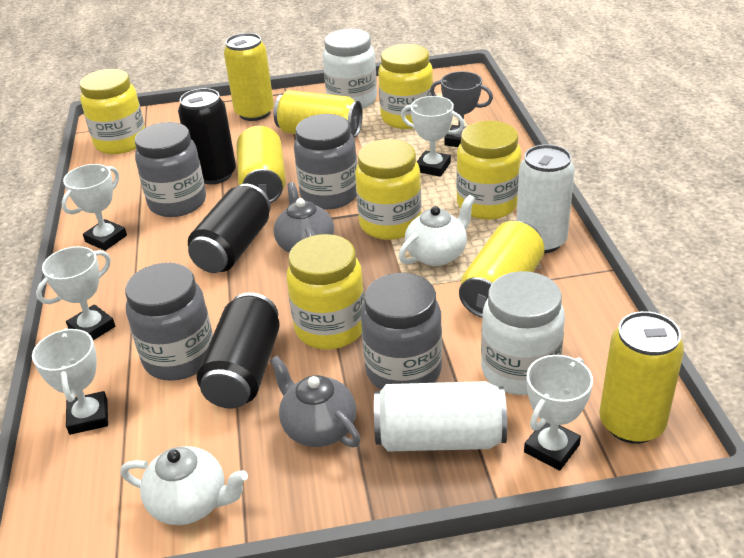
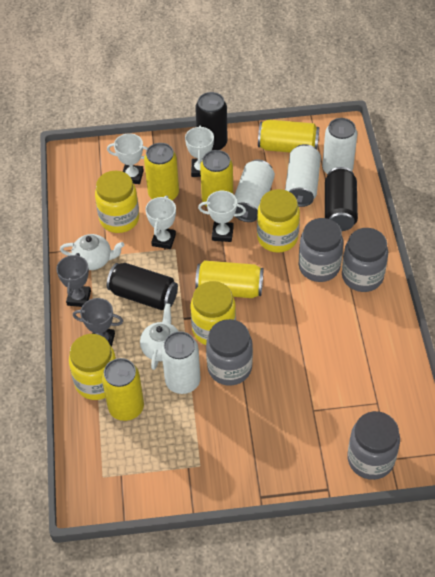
grey teapot: [270,356,361,447] [274,182,334,253] = 2 -> none = 0
grey trophy: [430,71,493,147] = 1 -> [56,253,91,307] [73,298,123,347] = 2
white can: [374,381,507,452] [516,144,575,253] = 2 -> [161,331,201,394] [234,159,275,222] [285,144,321,207] [322,118,358,174] = 4
white jar: [323,29,377,109] [481,271,565,395] = 2 -> none = 0
white trophy: [32,328,108,435] [36,246,115,340] [61,164,127,251] [401,96,465,177] [524,355,593,471] = 5 -> [107,133,148,184] [145,196,176,249] [185,126,214,177] [198,191,246,242] = 4
yellow jar: [80,69,145,154] [287,234,364,350] [355,139,421,240] [378,44,433,129] [456,121,521,220] = 5 -> [69,334,116,400] [95,170,139,233] [191,281,236,345] [257,189,300,253] = 4

